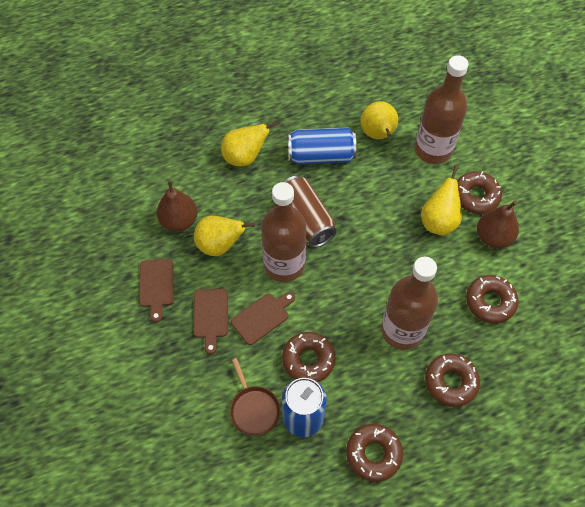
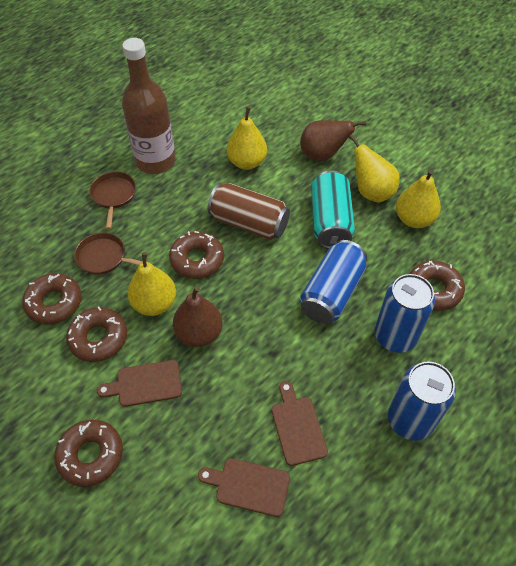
blue can: [282,378,327,437] [288,127,357,165] = 2 -> [300,240,367,324] [375,274,435,353] [388,362,456,441] = 3
brown bottle: [261,182,306,282] [381,256,438,350] [415,55,469,164] = 3 -> [122,38,176,174] = 1
brown pan: [230,358,280,436] = 1 -> [74,233,143,275] [89,172,136,229] = 2
turquoise can: none = 0 -> [311,171,355,249] = 1

